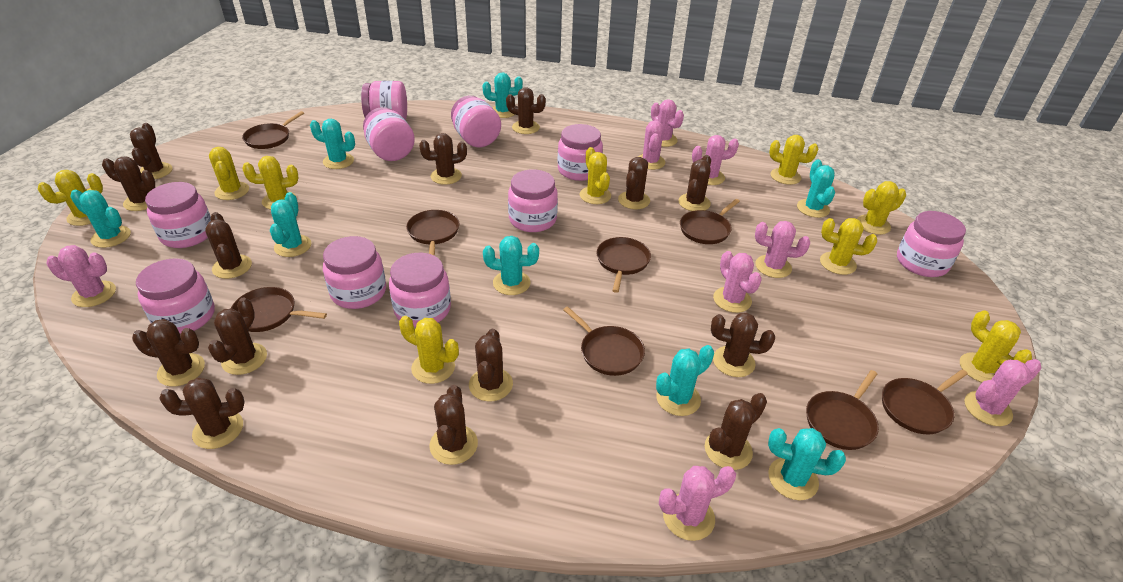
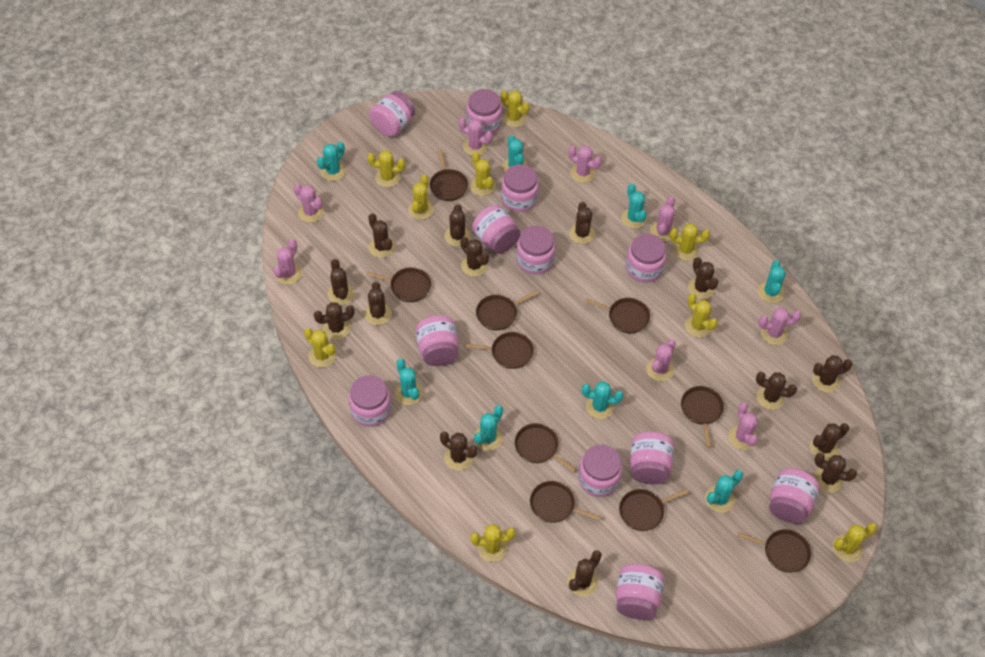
brown pan: [231,287,327,332] [242,111,304,149] [406,210,460,256] [563,306,645,376] [596,237,651,293] [680,199,740,244] [806,370,879,450] [882,369,968,435] = 8 -> [366,267,431,302] [430,150,468,201] [466,332,534,369] [476,291,538,330] [514,423,577,472] [530,481,601,523] [585,298,650,334] [619,489,688,531] [681,386,724,447] [738,529,811,573] = 10
pink jar: [136,258,215,334] [145,182,211,248] [323,236,386,309] [361,81,407,120] [363,107,415,161] [389,253,451,327] [451,95,501,147] [508,169,558,232] [557,124,603,181] [897,211,966,277] = 10 -> [349,375,392,427] [369,91,415,137] [416,315,459,366] [466,89,502,135] [472,205,521,254] [501,164,539,212] [516,226,556,275] [578,445,623,497] [616,564,664,620] [626,234,667,283] [630,432,674,484] [769,468,820,524] = 12

